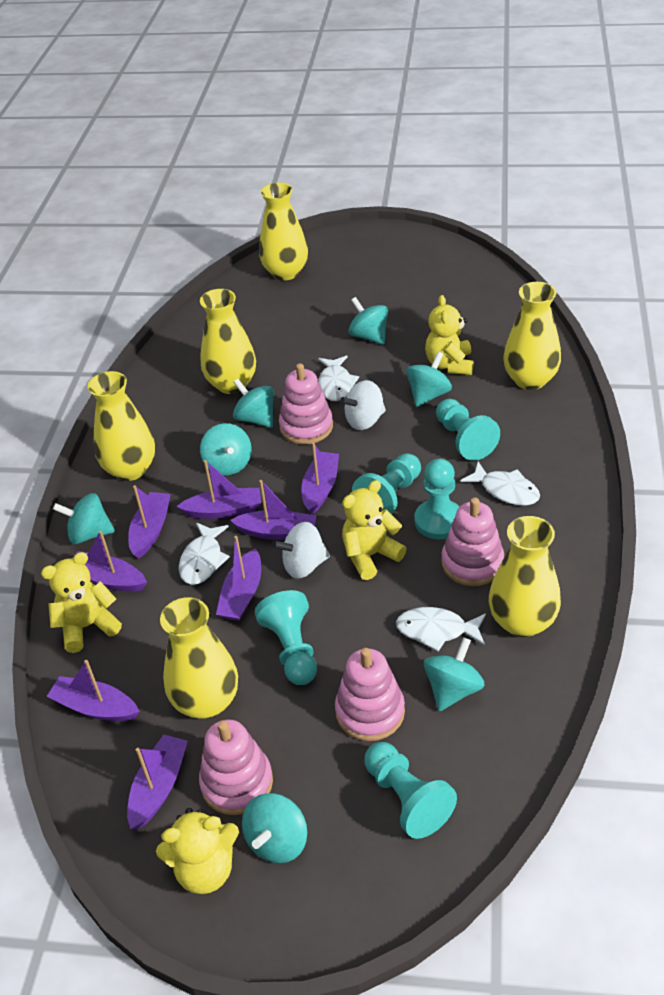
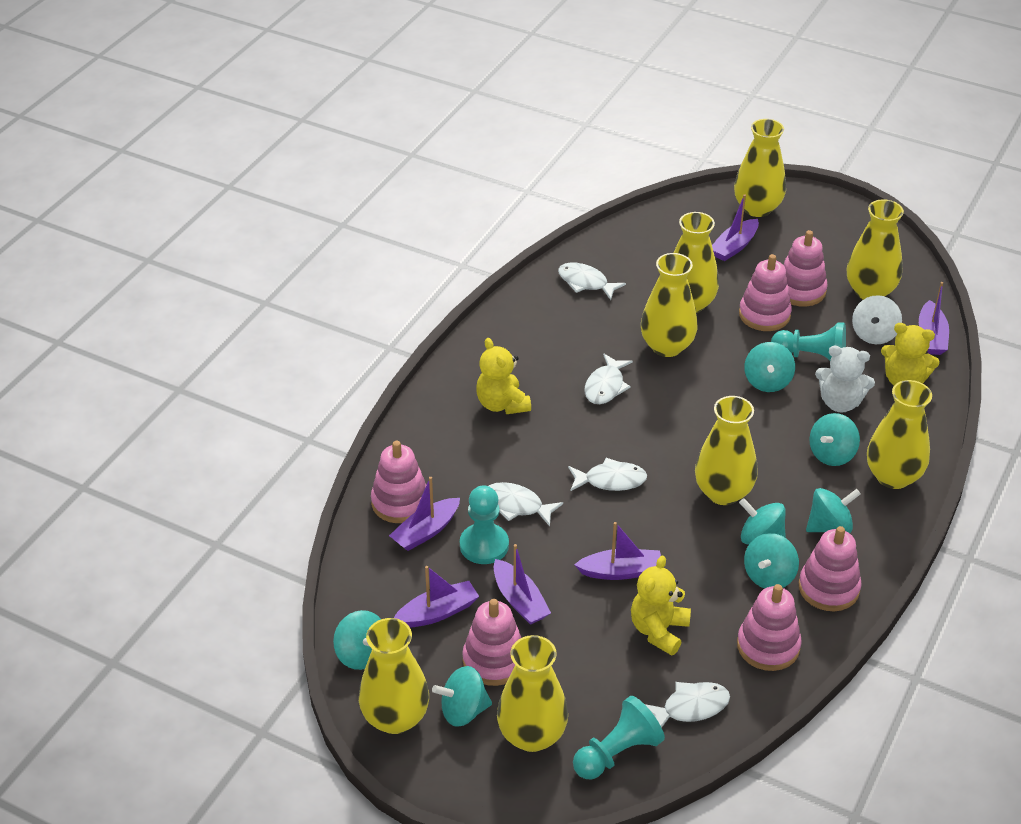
pink stacking toy: [199,719,273,815] [279,363,333,445] [335,648,405,741] [441,498,504,586] = 4 -> [371,441,426,523] [462,599,522,686] [737,584,802,671] [739,254,792,331] [783,230,828,307] [799,526,862,611] = 6
purple boat: [47,660,140,721] [72,531,147,592] [127,734,188,829] [128,485,171,558] [176,460,261,519] [216,536,261,621] [230,480,317,540] [301,442,339,515] = 8 -> [389,477,460,551] [394,566,479,628] [494,544,551,625] [574,522,661,580] [712,194,759,261] [919,282,949,355] = 6
turquoise pawn: [255,590,317,685] [352,453,421,514] [364,742,457,839] [414,458,460,540] [436,399,500,461] = 5 -> [460,485,509,564] [573,696,665,779] [771,322,846,360] = 3
white fish: [179,522,230,585] [318,355,359,401] [396,607,486,651] [460,462,540,505] = 4 -> [489,482,563,526] [558,263,626,300] [568,458,647,491] [584,353,633,404] [645,682,730,728] = 5
white spinning top: [272,522,330,578] [340,380,386,430] = 2 -> [852,295,902,344] = 1
white teddy bear: none = 0 -> [815,346,875,412] = 1
yellow teddy bear: [41,552,122,653] [156,808,239,894] [342,480,407,580] [425,295,474,375] = 4 -> [476,338,531,414] [631,555,691,656] [881,323,940,385] = 3
yellow vase: [88,371,155,481] [160,597,238,719] [200,289,256,394] [259,183,308,280] [489,516,561,637] [503,282,561,390] = 6 -> [359,618,429,734] [497,635,568,752] [641,253,698,357] [673,212,719,313] [695,396,757,505] [734,119,786,217] [847,199,904,300] [867,380,932,489] = 8

